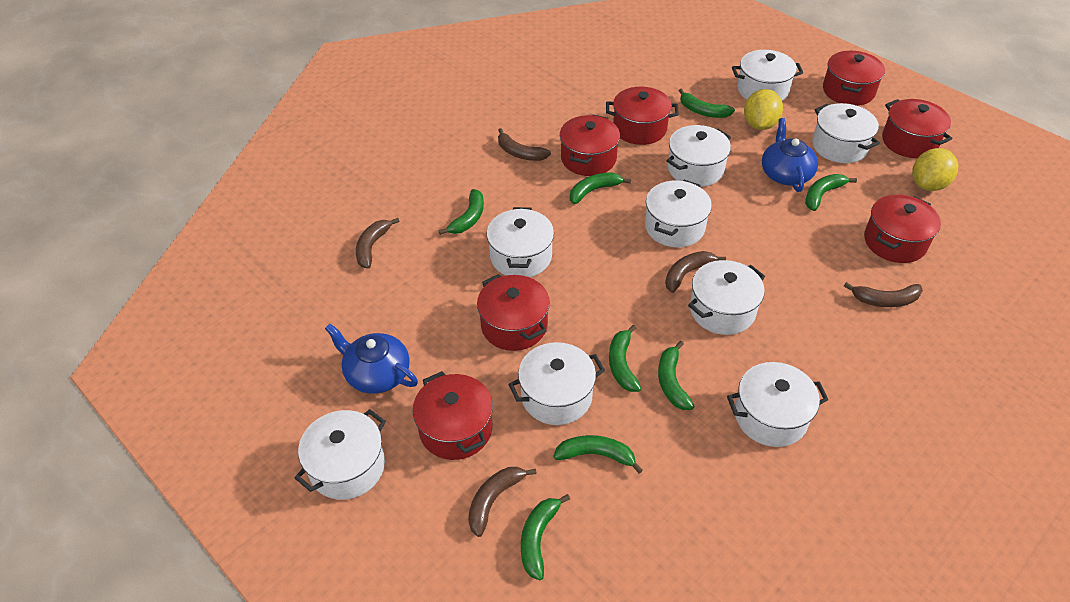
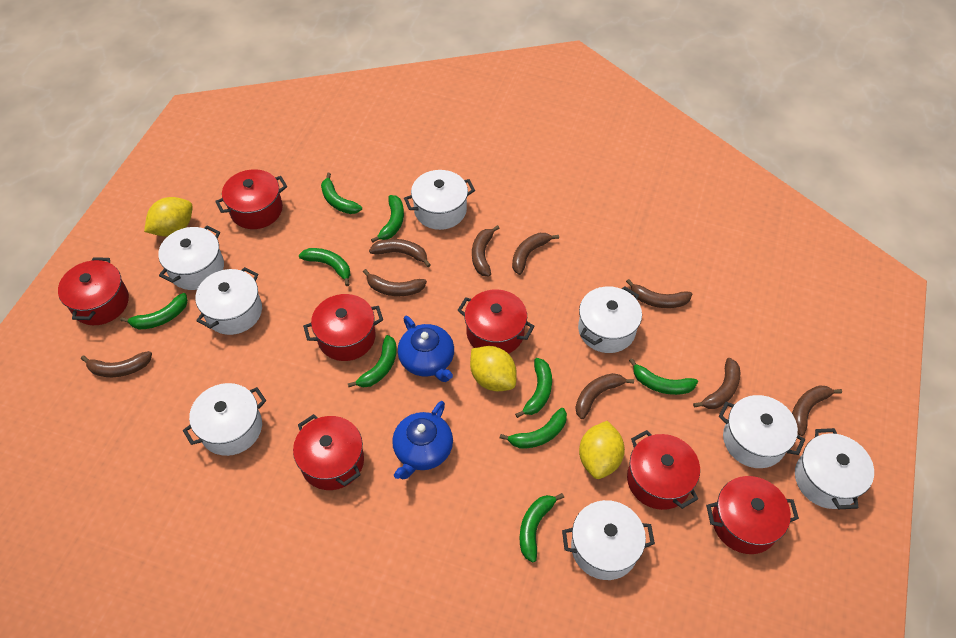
brown banana: [356,218,400,269] [468,467,537,537] [498,128,551,161] [665,251,726,293] [844,282,923,307] = 5 -> [81,351,152,377] [363,269,427,296] [369,239,431,267] [472,225,499,277] [512,233,559,275] [576,373,634,419] [626,279,692,308] [693,358,740,409] [792,385,842,436] = 9
green banana: [439,189,484,235] [521,494,570,581] [554,435,643,474] [570,172,631,204] [609,325,642,392] [658,341,695,410] [679,88,735,118] [805,174,857,211] = 8 -> [120,293,188,329] [299,248,350,286] [321,173,362,214] [348,335,397,388] [371,195,404,243] [500,408,567,448] [515,358,552,418] [519,493,564,563] [629,358,698,395] = 9
white pot: [295,409,386,500] [487,207,554,277] [508,342,605,425] [645,180,712,247] [666,125,731,187] [688,260,765,335] [727,362,828,447] [732,50,803,101] [812,103,880,163] = 9 -> [158,225,224,290] [183,383,266,456] [195,267,262,335] [404,170,475,230] [562,500,655,580] [578,286,642,353] [718,395,805,468] [795,428,874,509] = 8
yellow lemon: [744,89,783,130] [912,148,958,191] = 2 -> [144,197,193,237] [470,346,517,391] [579,421,625,479] = 3

